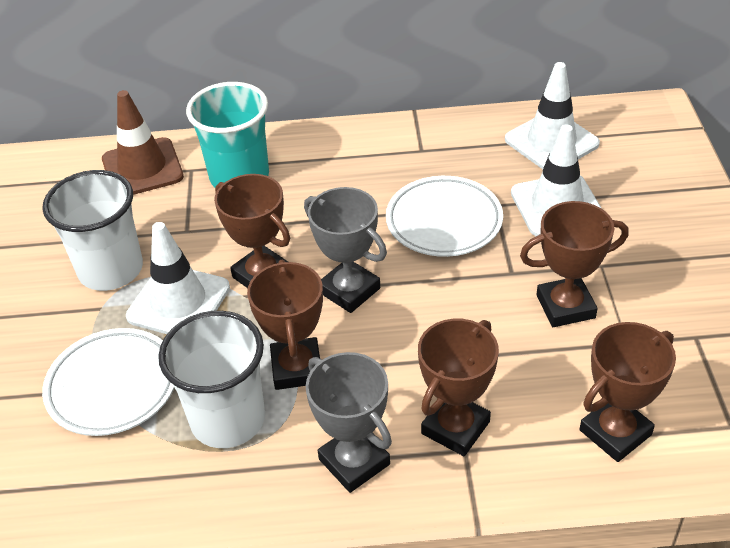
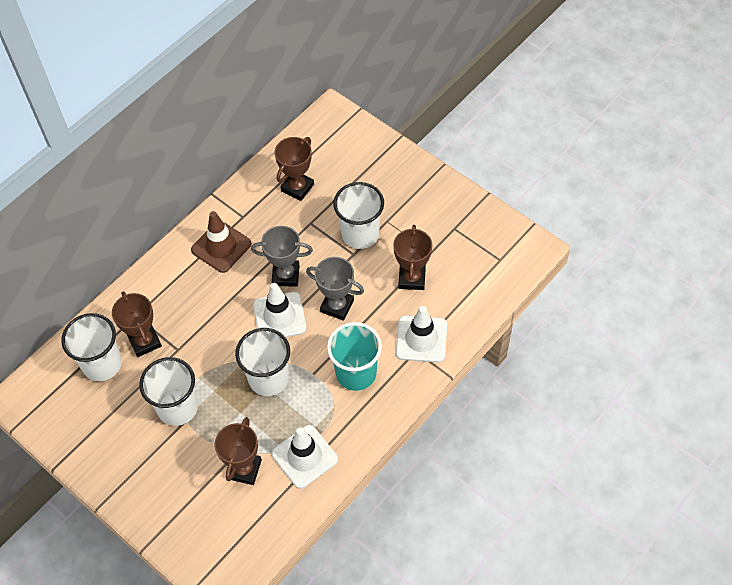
brown trophy: [214,174,290,288] [247,259,323,390] [418,319,499,456] [520,201,629,327] [579,322,676,462] = 5 -> [112,291,162,357] [215,417,262,485] [274,137,314,201] [393,225,432,290] = 4
white cup: [42,170,143,291] [158,311,265,448] = 2 -> [61,313,122,381] [139,357,198,426] [235,328,290,396] [333,182,384,249] = 4
white plate: [42,328,174,436] [386,176,503,257] = 2 -> none = 0

